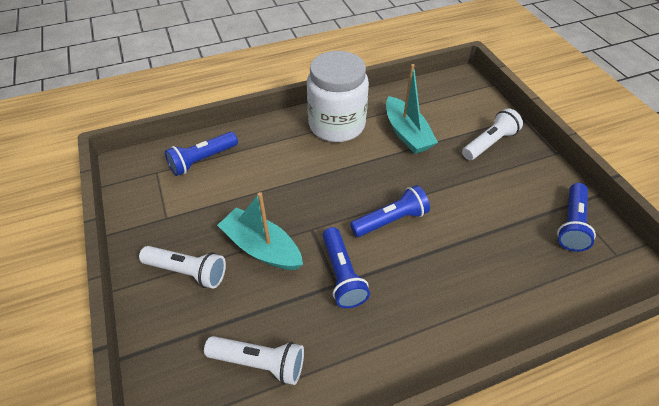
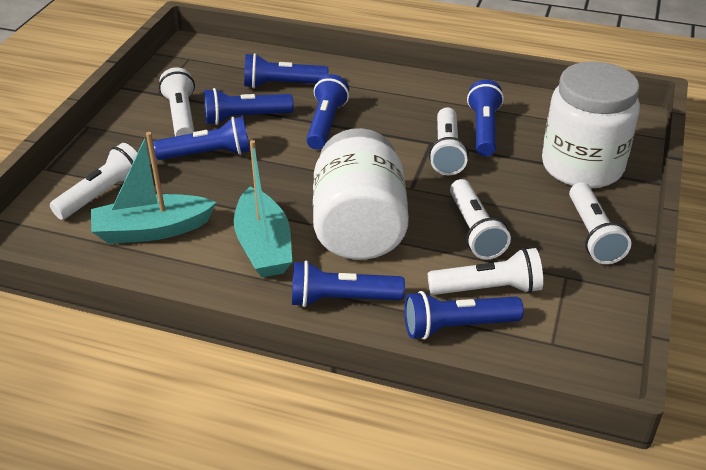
blue flashlight: [165,132,238,176] [323,227,370,308] [350,185,430,237] [557,183,596,252] = 4 -> [154,117,250,160] [204,88,294,125] [244,53,328,88] [292,261,405,307] [306,74,349,149] [404,291,524,340] [467,80,504,156] = 7
white flashlight: [139,246,226,289] [204,336,304,385] [462,108,523,160] = 3 -> [50,143,137,220] [159,67,195,136] [428,248,543,295] [429,107,469,175] [450,179,511,260] [569,182,631,264] = 6
white jar: [307,51,369,142] = 1 -> [313,128,409,260] [542,61,640,188] = 2

